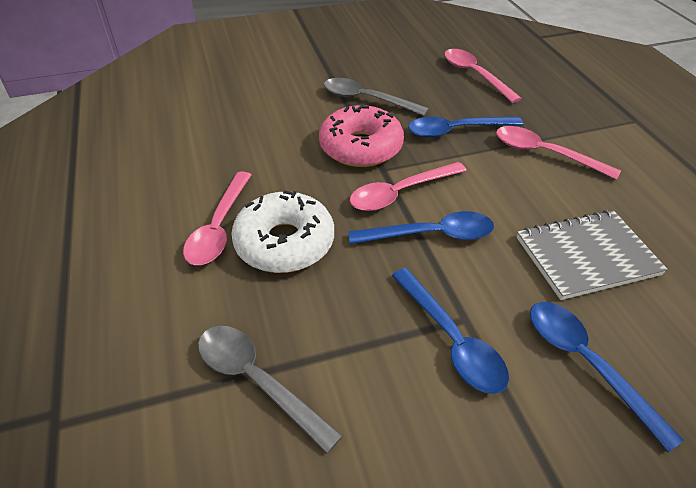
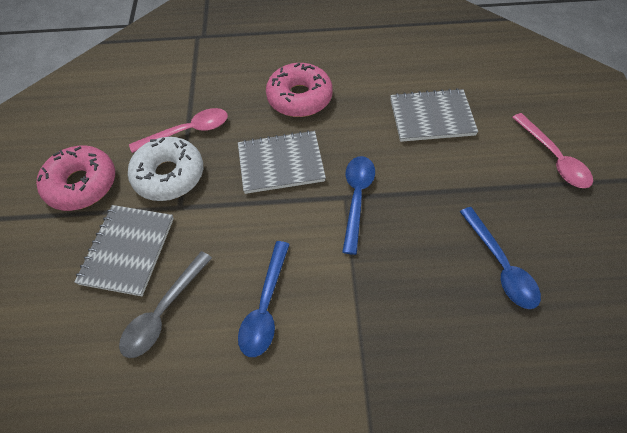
blue spoon: [348,211,494,244] [392,268,509,394] [408,117,523,138] [530,302,684,452] = 4 -> [238,241,290,357] [342,156,375,255] [460,207,541,309] = 3
grey notebook: [517,210,668,300] = 1 -> [74,205,174,296] [238,130,326,194] [390,88,478,142] = 3
grey spoon: [198,326,343,453] [324,78,429,116] = 2 -> [119,251,212,358] = 1
pink donut: [319,105,404,167] = 1 -> [36,146,115,211] [266,63,333,117] = 2
pink spoon: [183,171,251,265] [350,162,467,211] [444,49,522,103] [496,126,621,180] = 4 -> [129,108,228,153] [512,113,593,188] = 2

